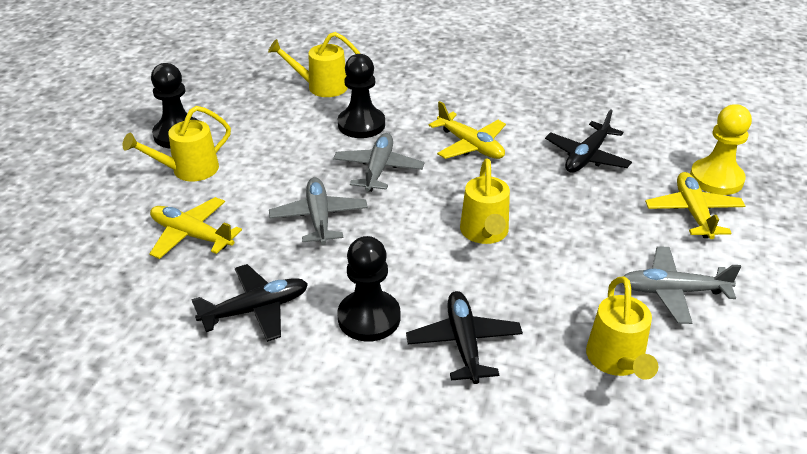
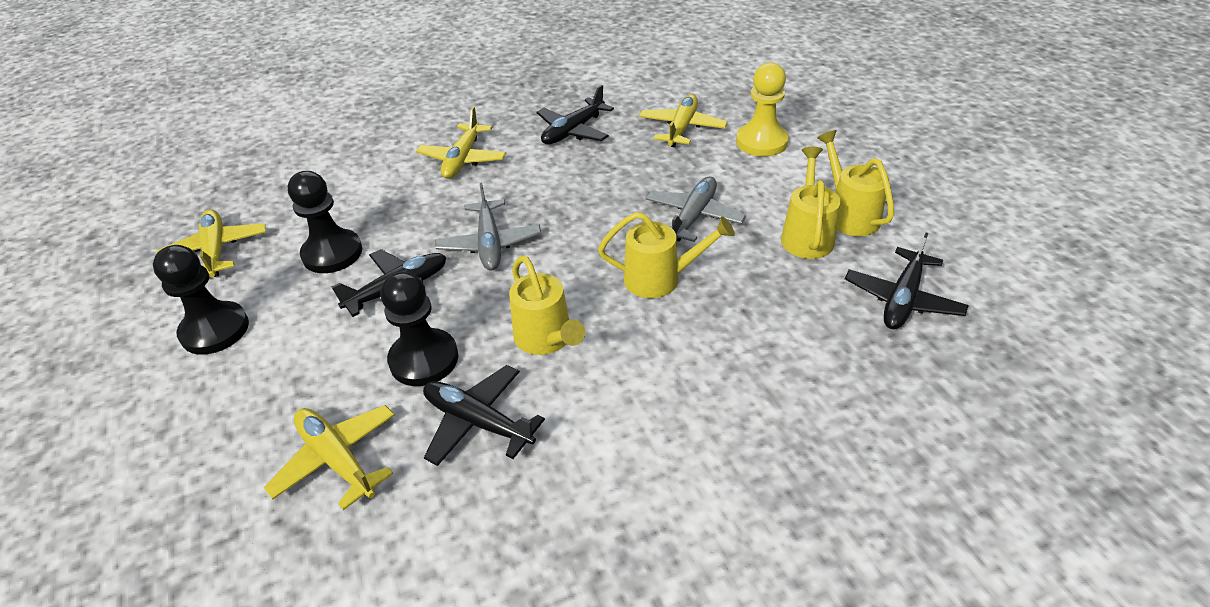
black plane: [191,264,308,342] [406,291,523,384] [545,110,632,173] = 3 -> [331,249,446,317] [423,365,545,466] [536,85,614,145] [845,233,969,329] = 4
grey plane: [269,177,368,245] [333,133,424,192] [622,246,741,324] = 3 -> [435,183,541,270] [645,177,746,242] = 2
yellow plane: [149,197,242,259] [429,101,506,159] [645,172,745,239] = 3 -> [156,209,266,277] [264,405,395,510] [416,107,506,179] [639,94,728,147] = 4

